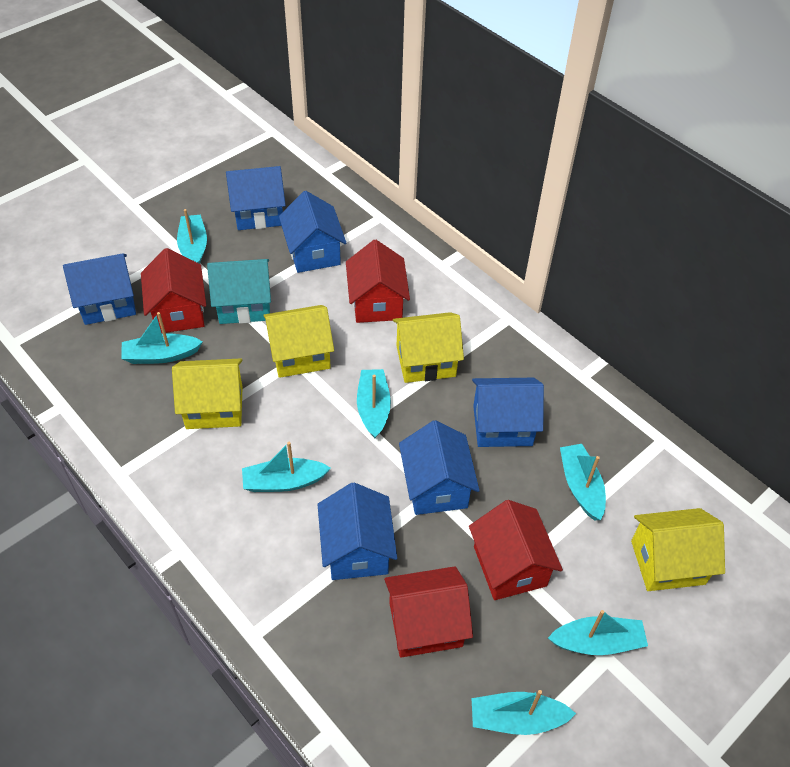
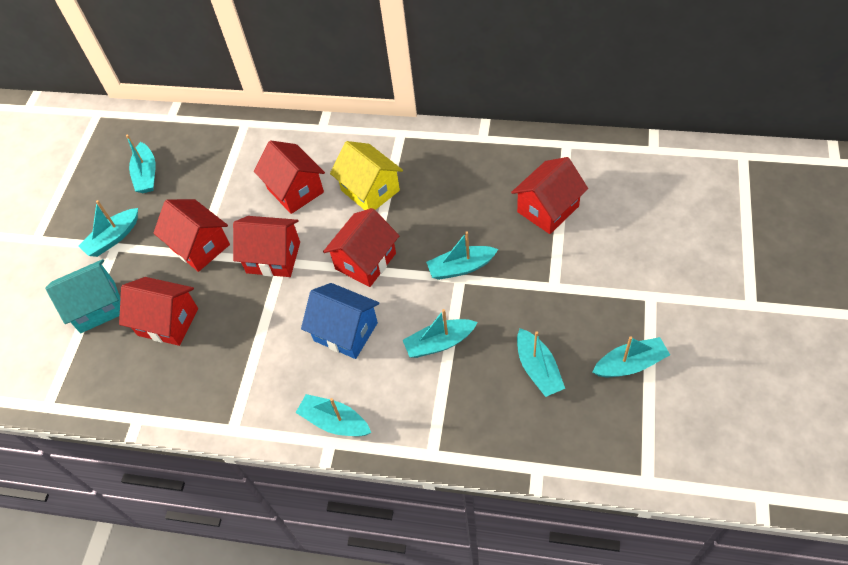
blue house: [63,253,136,325] [226,166,286,230] [279,191,346,273] [317,482,397,580] [399,420,480,515] [472,378,544,447] = 6 -> [301,283,380,359] = 1
red house: [141,248,206,333] [346,240,410,323] [384,566,473,658] [469,500,563,600] = 4 -> [119,277,198,346] [153,199,230,272] [233,216,300,277] [254,140,325,214] [323,208,399,287] [511,157,588,234] = 6
yellow house: [172,359,243,429] [263,305,334,378] [393,312,464,383] [631,508,725,591] = 4 -> [330,141,403,210] = 1

